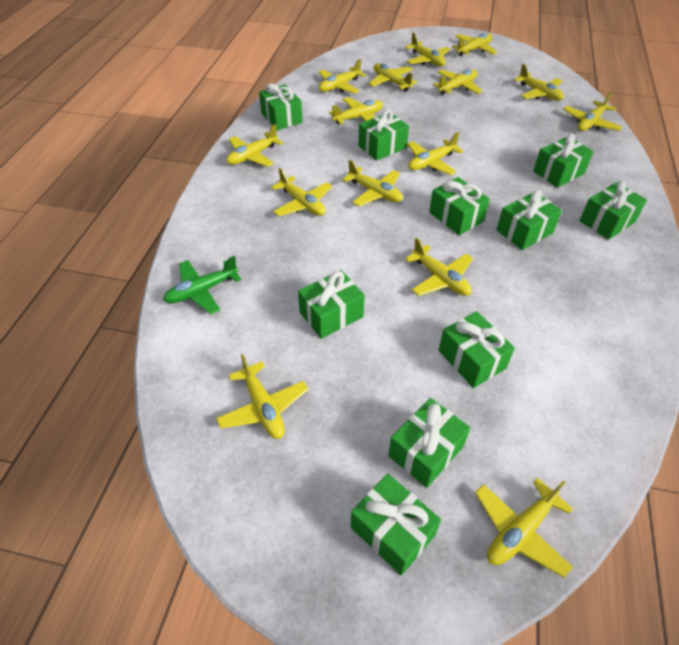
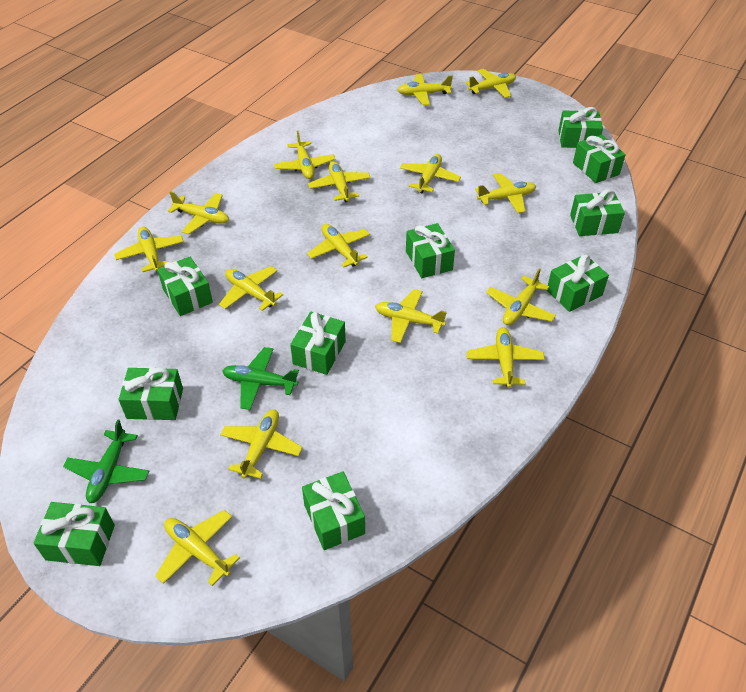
green plane: [163,256,241,314] = 1 -> [63,420,149,503] [222,347,299,410] = 2

